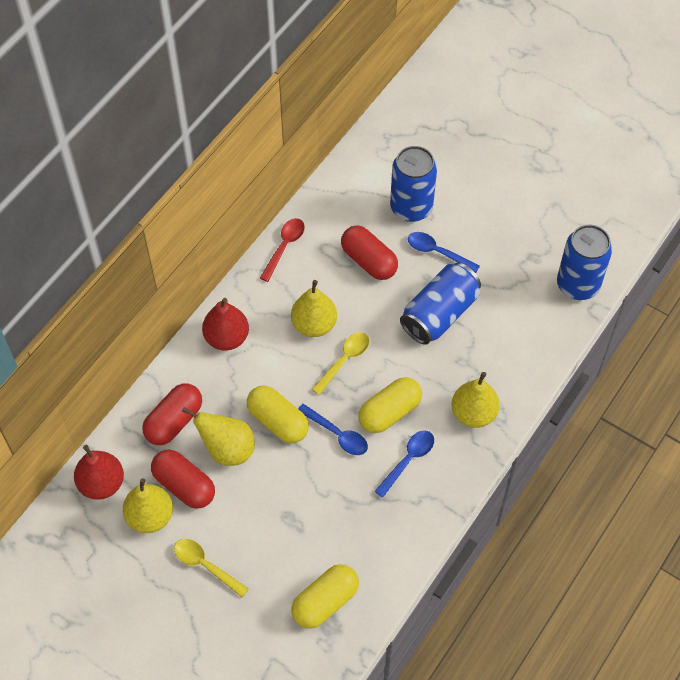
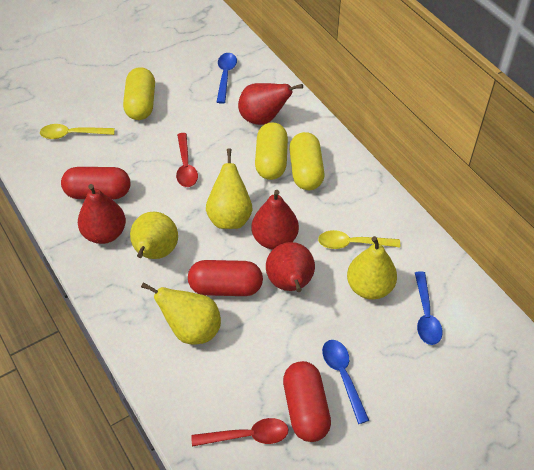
blue can: [390,146,437,222] [400,263,481,345] [557,225,612,300] = 3 -> none = 0
red pear: [74,445,124,500] [202,298,249,350] = 2 -> [78,184,126,244] [238,83,303,125] [251,190,299,250] [266,242,315,292] = 4
red spoon: [260,218,305,282] = 1 -> [176,133,198,187] [191,418,288,447] = 2

